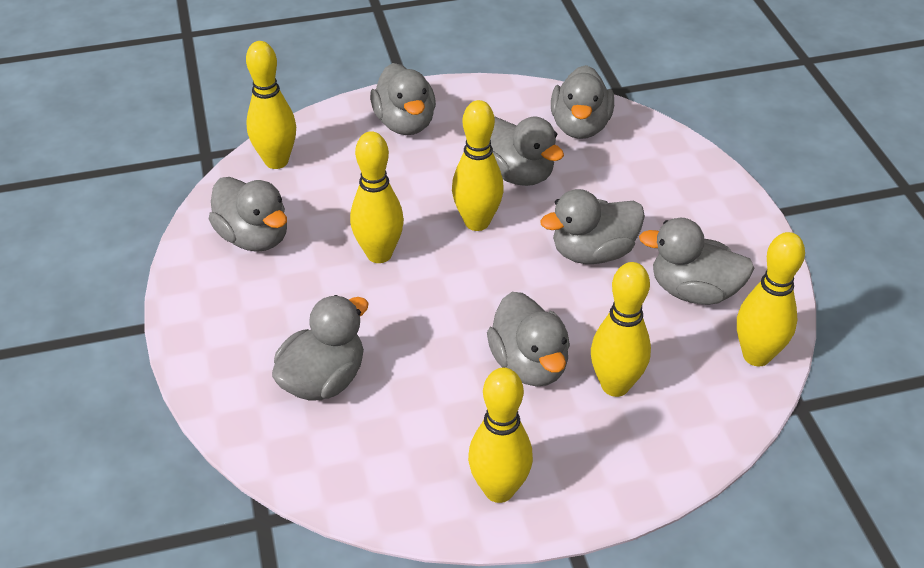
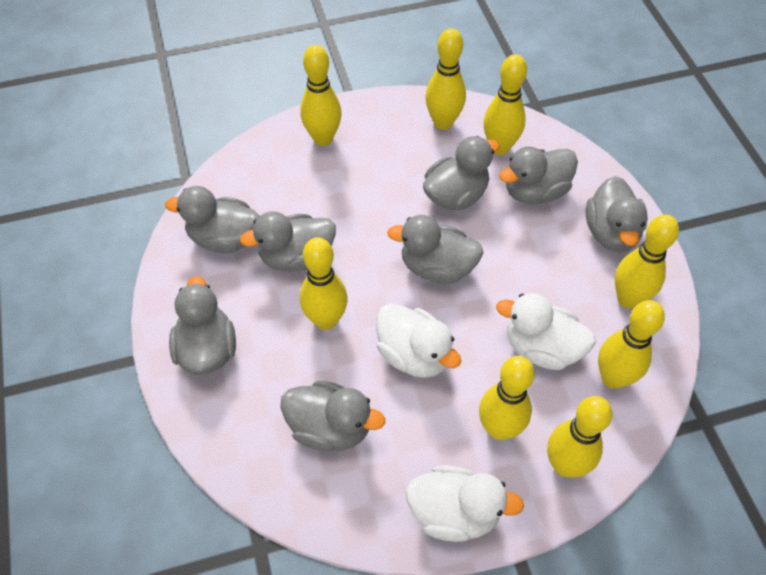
white duck: none = 0 -> [376,303,461,378] [406,465,524,542] [496,293,596,370] = 3
yellow bowling pin: [246,41,296,169] [350,131,404,263] [452,100,504,231] [468,367,533,503] [591,262,651,397] [737,232,805,366] = 6 -> [300,45,341,146] [300,237,348,330] [426,28,466,130] [479,356,535,440] [484,54,527,155] [547,396,612,478] [598,300,665,389] [615,215,679,309] = 8

